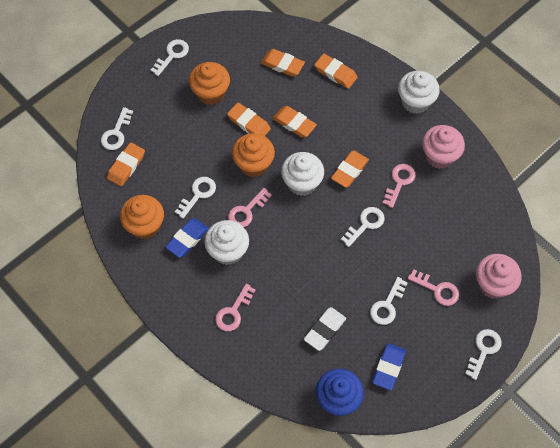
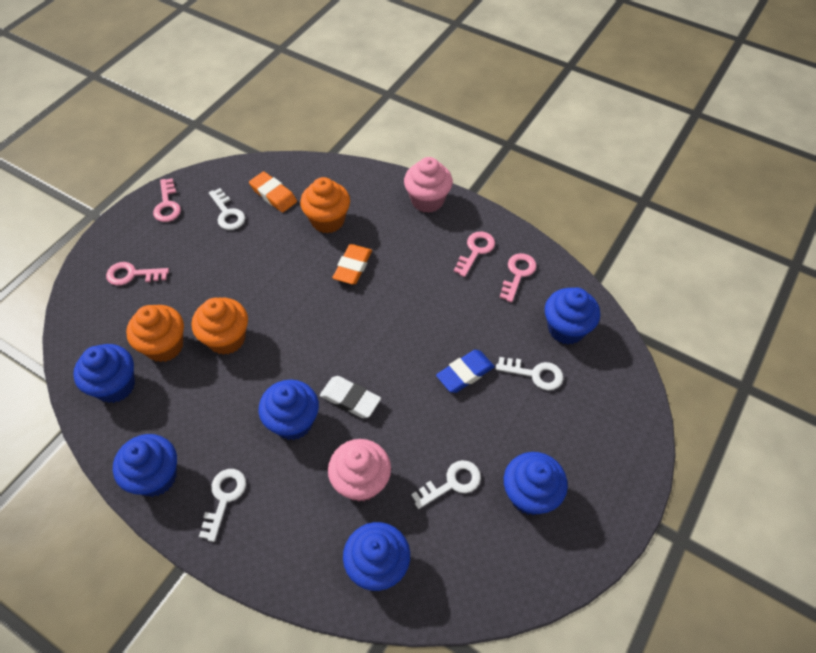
blue cupcake: [316,369,364,416] = 1 -> [73,344,135,403] [113,434,177,497] [259,380,319,440] [343,522,410,591] [504,452,568,515] [545,287,600,344] = 6
blue eraser: [165,218,209,258] [372,343,406,390] = 2 -> [436,350,495,393] = 1
orange eraser: [107,142,145,186] [227,103,271,136] [261,49,305,77] [273,106,317,138] [314,54,357,89] [331,151,369,187] = 6 -> [249,171,297,212] [332,244,372,284] = 2
white cupcake: [204,220,249,265] [281,152,324,196] [398,71,440,114] = 3 -> none = 0
white key: [101,107,133,150] [150,39,189,76] [175,177,216,219] [341,207,385,247] [370,277,408,325] [465,329,501,380] = 6 -> [199,469,246,542] [209,188,245,230] [411,460,481,509] [496,357,563,390] = 4

